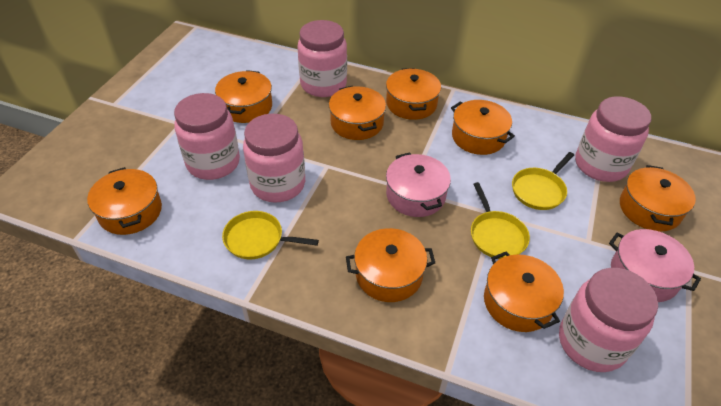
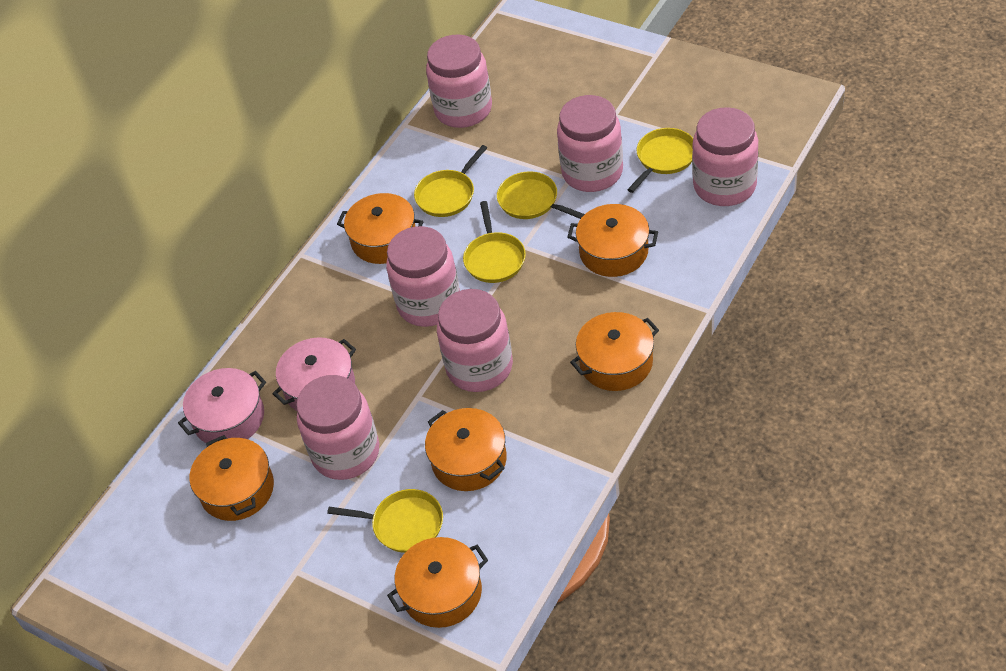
orange pot: [87,167,162,235] [215,70,272,123] [329,86,386,140] [346,228,435,302] [386,68,441,120] [451,100,515,155] [484,251,564,332] [620,165,696,232] = 8 -> [190,435,274,521] [337,193,423,264] [387,537,488,628] [425,408,507,491] [567,204,658,277] [570,312,659,391] = 6
pink jar: [174,93,240,180] [243,114,305,203] [298,20,347,97] [559,268,658,372] [575,96,651,182] = 5 -> [296,375,379,480] [386,226,460,327] [426,34,492,128] [437,289,513,392] [557,95,623,192] [692,107,758,206] = 6
yellow pan: [222,211,319,259] [471,182,530,259] [512,152,574,210] = 3 -> [327,489,443,553] [414,145,487,217] [463,201,526,283] [497,171,585,219] [627,128,693,193] = 5

